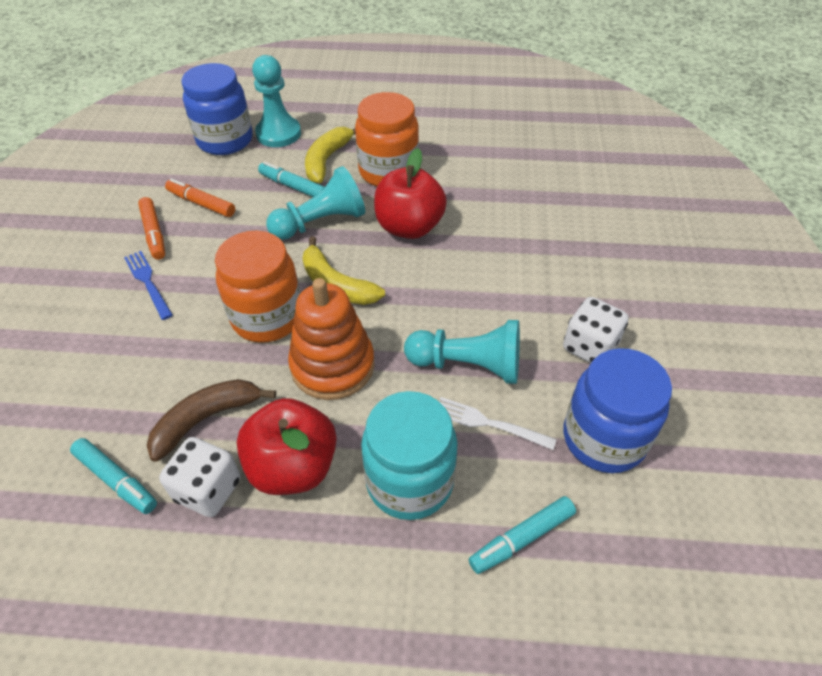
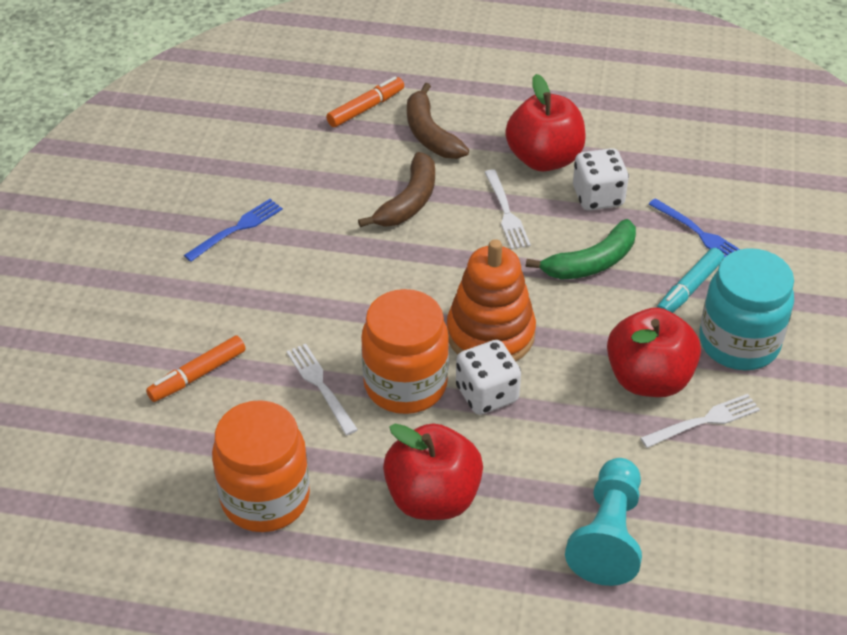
blue fork: [124,251,173,320] = 1 -> [184,199,283,262] [648,198,740,258] = 2
blue jar: [181,63,253,155] [564,348,672,473] = 2 -> none = 0
brown banana: [147,379,276,462] = 1 -> [358,152,435,227] [407,83,469,159] = 2
green banana: none = 0 -> [526,219,636,280] = 1
red apple: [237,398,337,495] [374,149,447,239] = 2 -> [383,423,483,520] [505,74,586,172] [607,308,701,397] = 3
turquoise marker: [70,438,157,514] [258,162,325,197] [469,496,576,574] = 3 -> [657,248,724,313] = 1
turquoise pawn: [252,55,301,147] [266,166,365,240] [404,320,520,384] = 3 -> [565,458,642,586] = 1
white fork: [439,397,557,450] = 1 -> [286,344,358,435] [484,169,531,249] [640,394,760,448] = 3
yellow banana: [302,236,385,305] [305,127,356,183] = 2 -> none = 0

